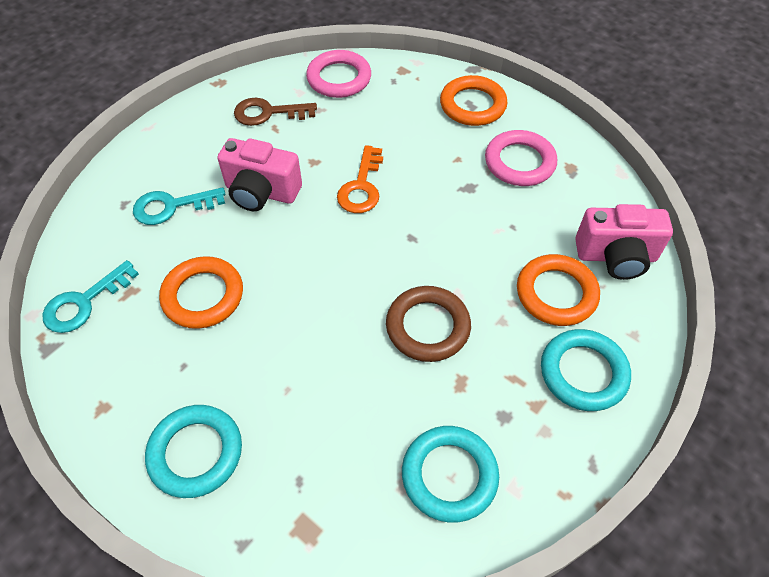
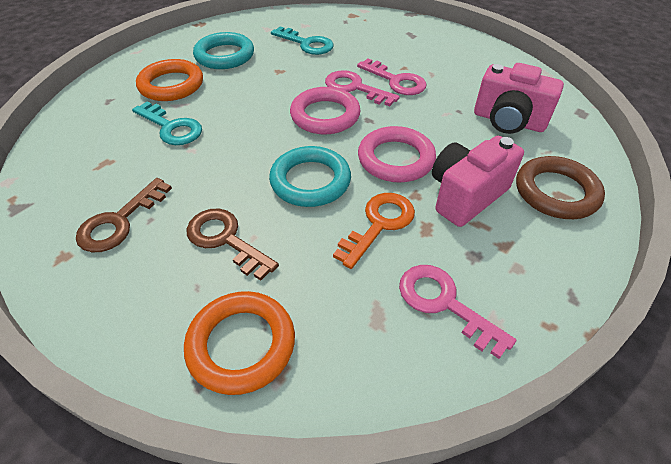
brown key: [234,98,317,126] = 1 -> [76,178,172,252] [187,209,279,281] = 2
orange ring: [159,256,243,329] [440,75,507,126] [517,254,600,326] = 3 -> [136,59,203,101] [184,291,295,395] = 2
pink key: none = 0 -> [325,70,400,106] [357,59,426,95] [399,265,516,359] = 3
turquoise ring: [145,405,242,498] [402,426,499,523] [541,329,631,411] = 3 -> [193,32,254,69] [269,146,351,207] = 2

